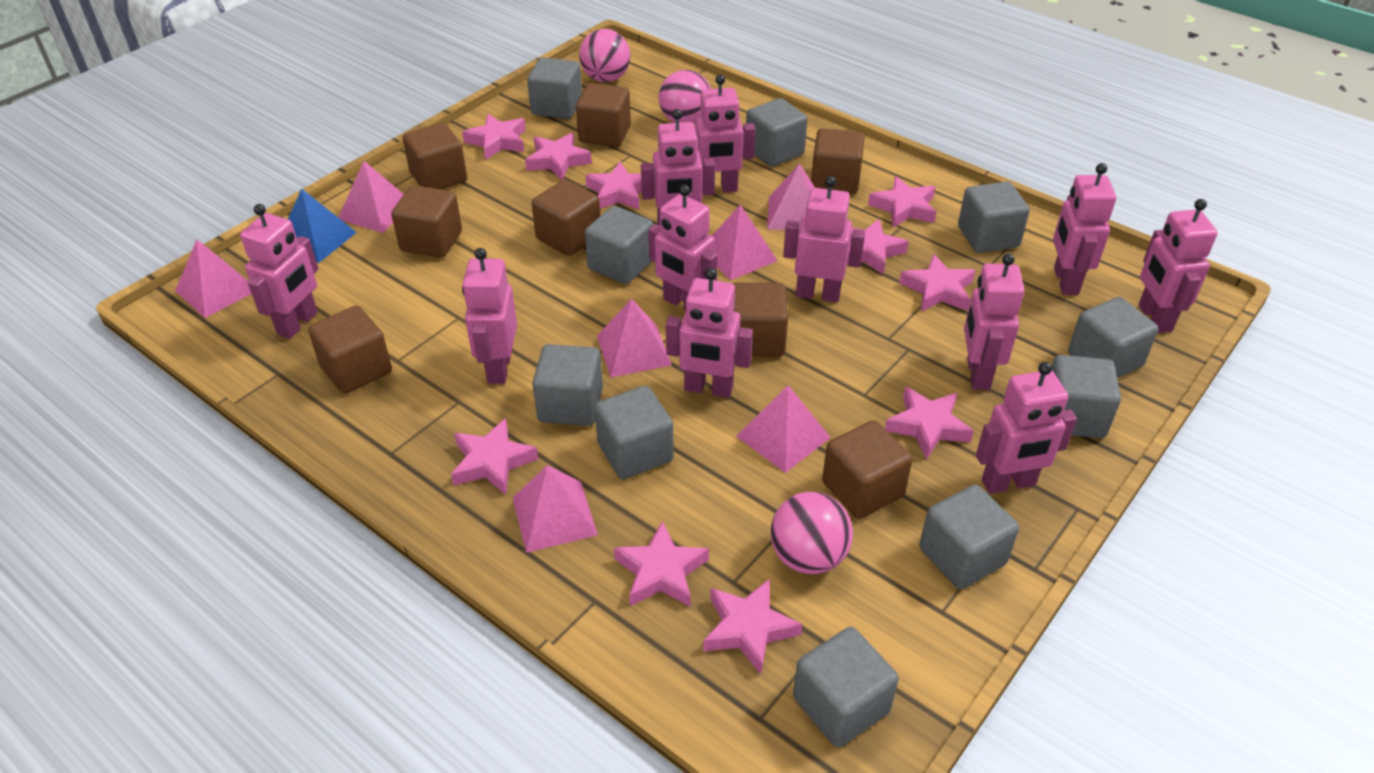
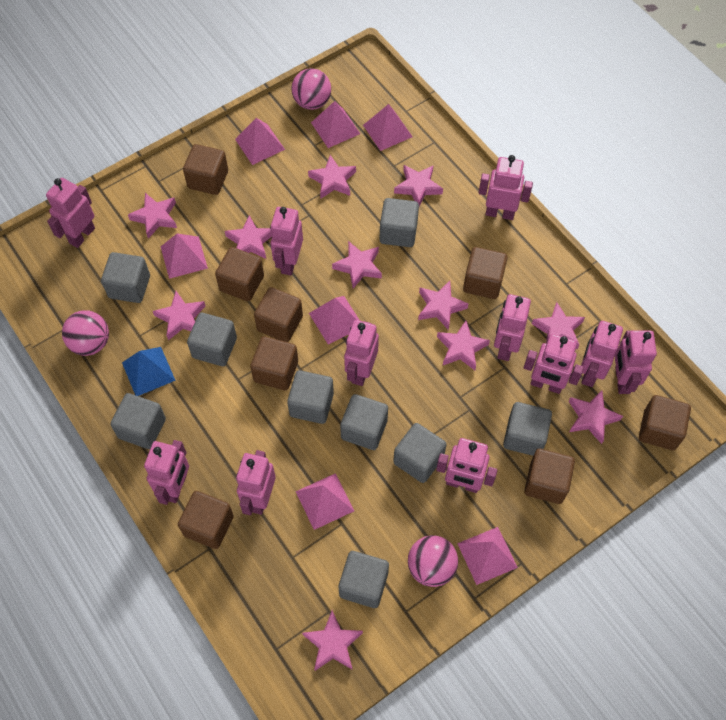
grey cube: [527,57,582,119] [532,344,603,426] [585,206,653,284] [594,385,674,479] [746,98,808,167] [793,627,899,747] [919,484,1019,589] [958,181,1030,253] [1052,355,1121,438] [1068,297,1159,378] = 10 -> [101,252,150,303] [110,393,166,449] [187,313,237,366] [287,370,334,424] [339,551,389,608] [340,394,388,450] [380,198,419,247] [393,423,447,483] [503,402,552,456] = 9
pink star: [451,418,538,495] [462,114,526,160] [525,133,592,180] [585,161,642,210] [614,521,709,606] [703,579,802,675] [847,219,909,275] [868,176,936,228] [885,386,974,460] [899,254,975,312] = 10 -> [128,193,177,239] [153,291,205,340] [225,215,272,259] [302,610,363,671] [308,155,356,199] [332,241,382,289] [394,165,443,206] [418,281,469,330] [437,321,490,370] [532,302,585,349] [568,390,623,444] = 11

